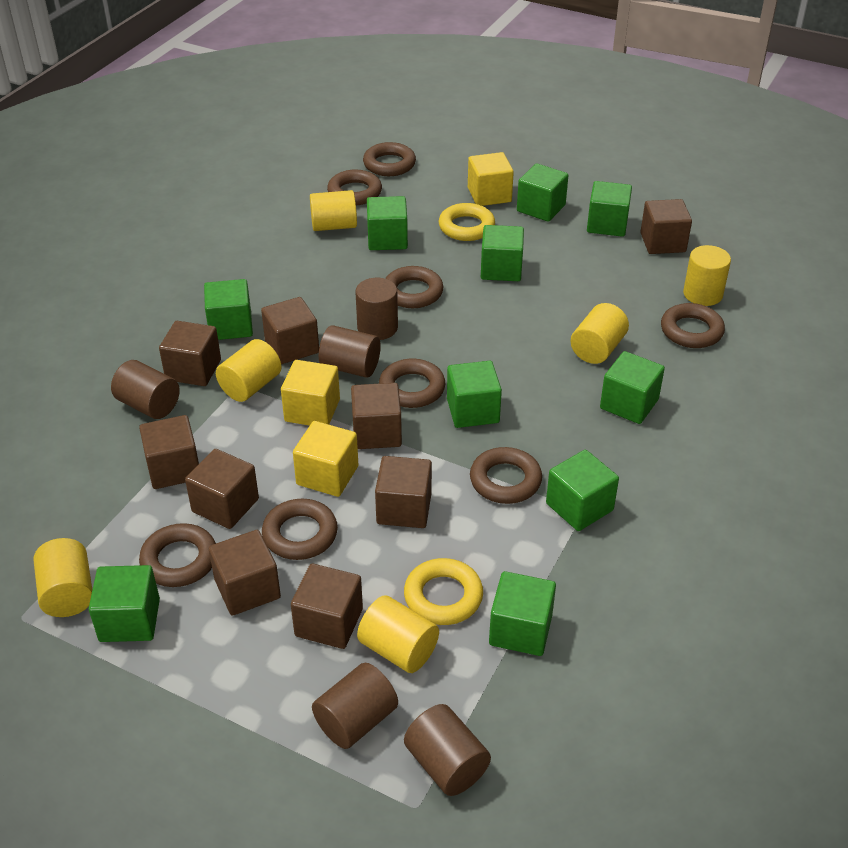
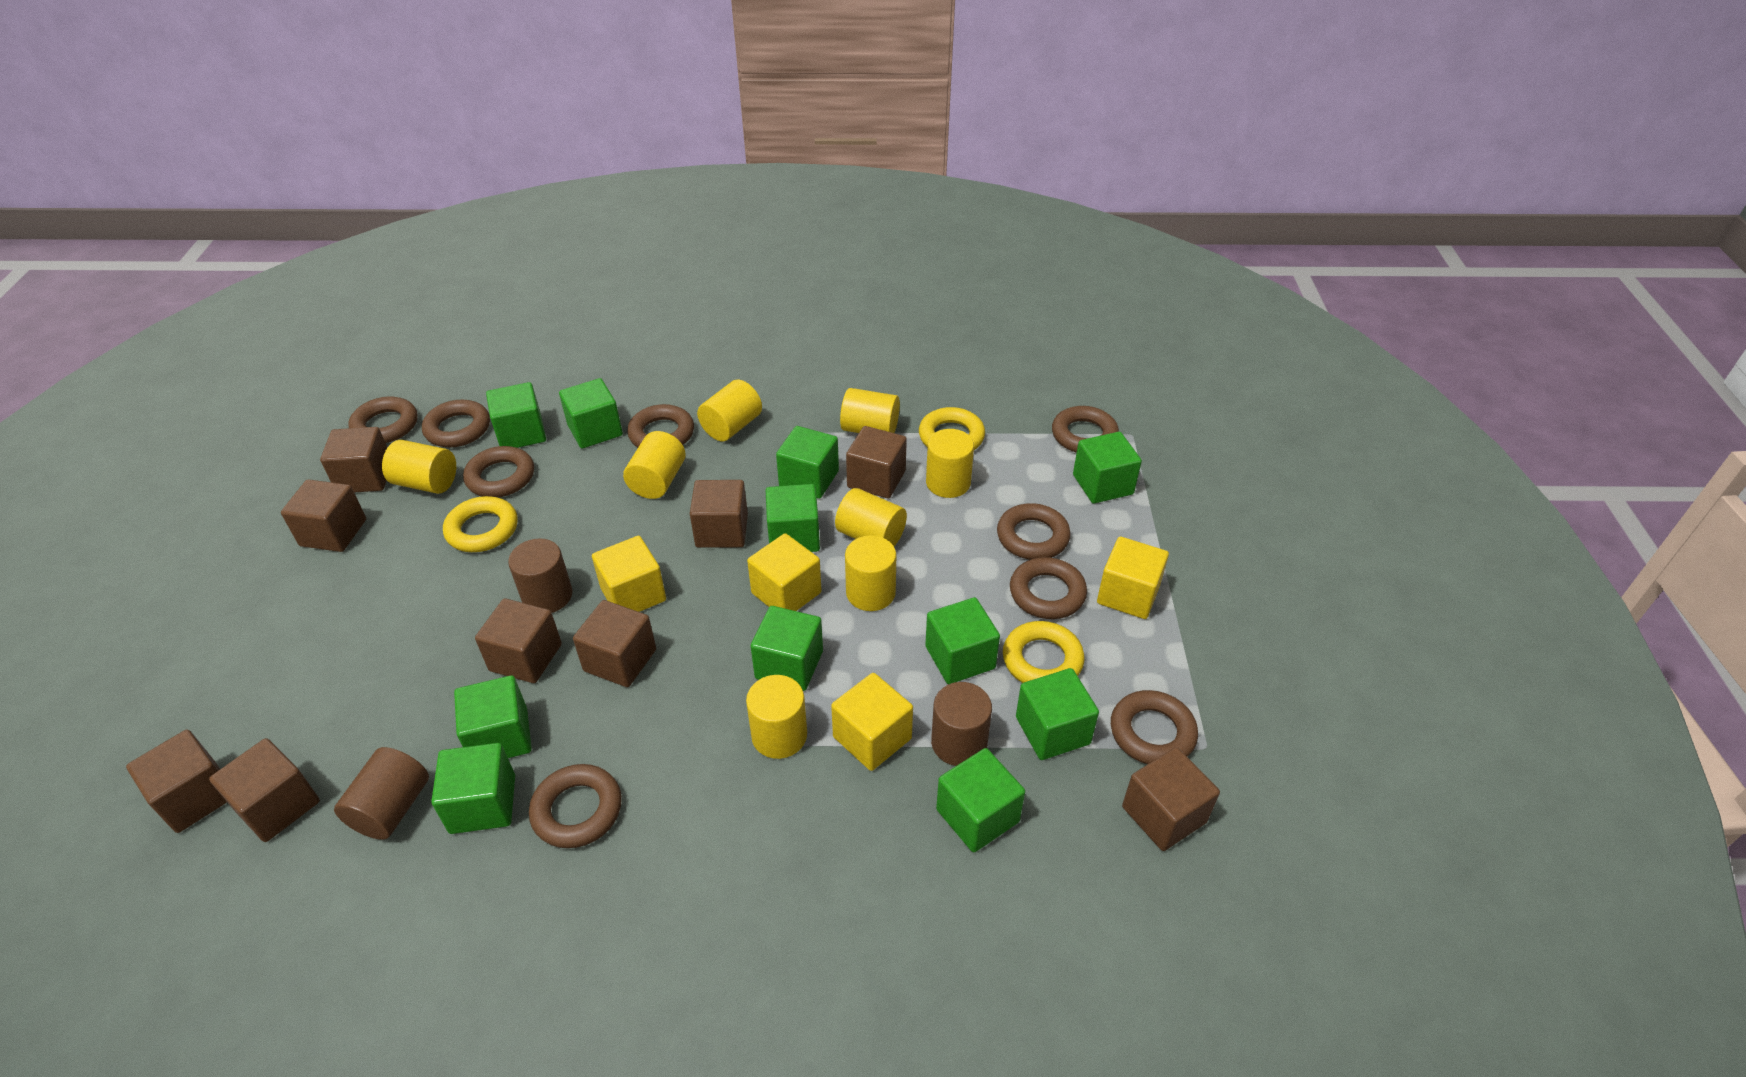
brown cylinder: [111,360,180,419] [312,663,398,749] [319,325,381,378] [356,278,398,340] [404,704,491,796] = 5 -> [334,747,429,840] [508,538,572,613] [931,682,992,766] = 3
brown ring: [139,523,216,587] [262,499,338,560] [327,170,382,205] [363,142,416,176] [379,359,445,408] [385,266,443,308] [470,447,542,504] [661,303,725,348] = 8 -> [348,397,418,443] [422,400,490,447] [463,446,534,497] [529,764,622,848] [627,404,694,447] [997,503,1071,560] [1010,557,1087,619] [1052,406,1119,453] [1111,690,1198,764] = 9
green cube: [89,565,160,642] [204,279,253,340] [367,196,408,250] [447,361,502,428] [481,225,524,281] [489,571,556,656] [517,163,569,222] [546,450,619,531] [587,181,632,237] [600,351,665,424] = 10 -> [431,743,515,834] [454,675,532,758] [486,382,546,448] [559,378,623,448] [751,606,823,691] [766,484,820,552] [776,426,839,499] [925,597,1000,684] [936,748,1025,852] [1016,668,1099,760] [1073,432,1142,504] = 11
yellow cube: [281,360,340,426] [293,421,358,497] [468,152,514,206] = 3 -> [592,536,666,612] [747,533,822,611] [831,673,913,771] [1097,536,1169,619] = 4
yellow cylinder: [34,538,92,617] [216,339,282,402] [310,190,357,231] [357,595,439,673] [570,303,629,364] [683,245,731,306] = 6 -> [382,440,456,494] [623,431,686,499] [697,380,762,441] [746,675,807,759] [835,488,907,546] [840,388,900,433] [845,535,896,611] [926,429,974,498] = 8
yellow ring: [404,558,483,625] [439,203,495,241] = 2 -> [443,496,518,552] [919,407,985,450] [1003,621,1084,683] = 3

